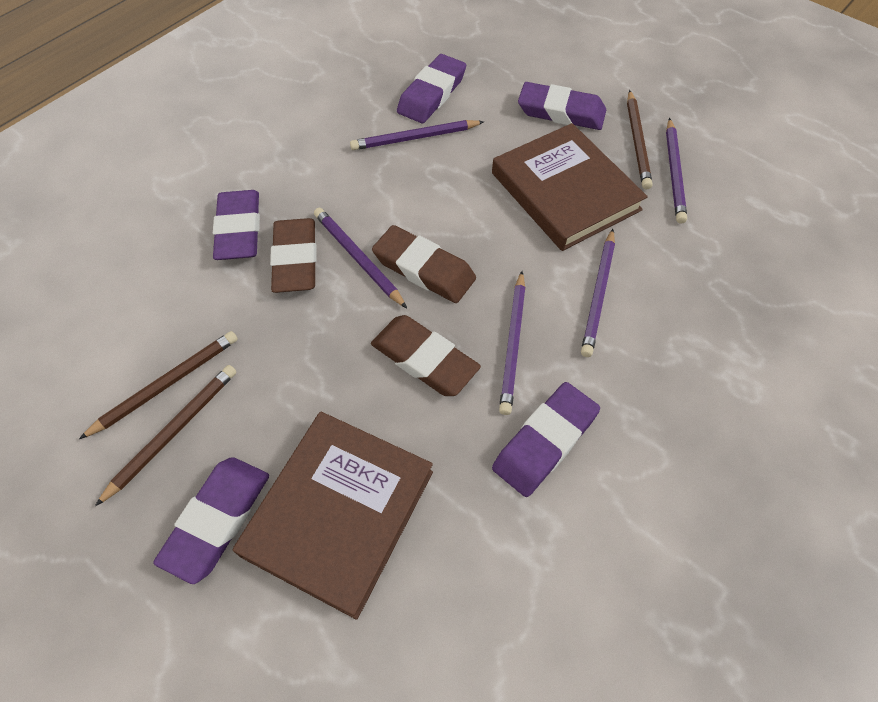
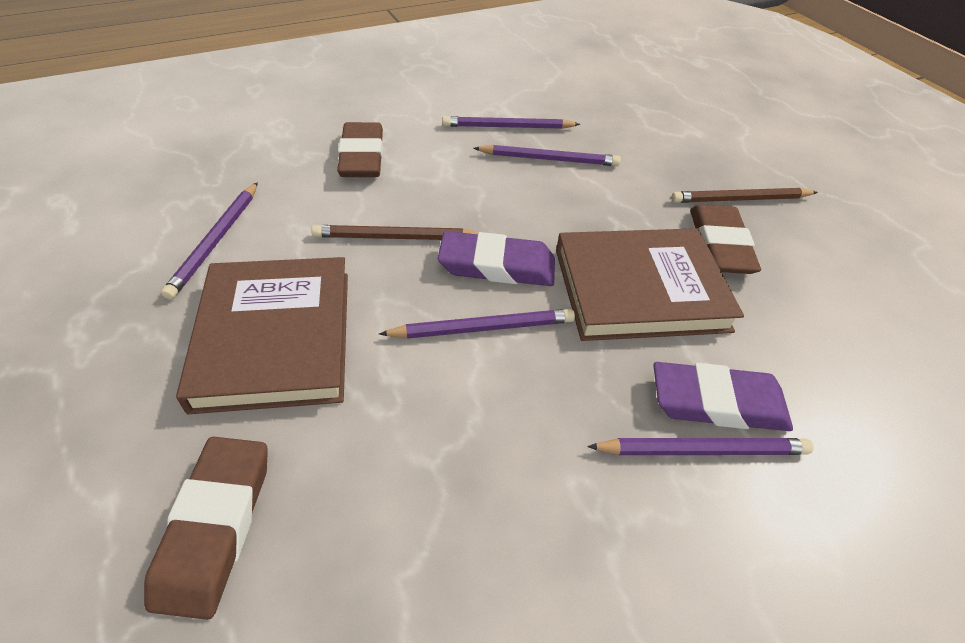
brown pencil: [79,331,238,439] [95,365,236,506] [627,90,652,189] = 3 -> [311,225,479,240] [671,188,818,203] = 2
purple eraser: [153,457,269,584] [213,190,260,260] [397,54,466,123] [492,382,600,497] [518,82,606,130] = 5 -> [438,231,555,286] [653,362,793,431] = 2

